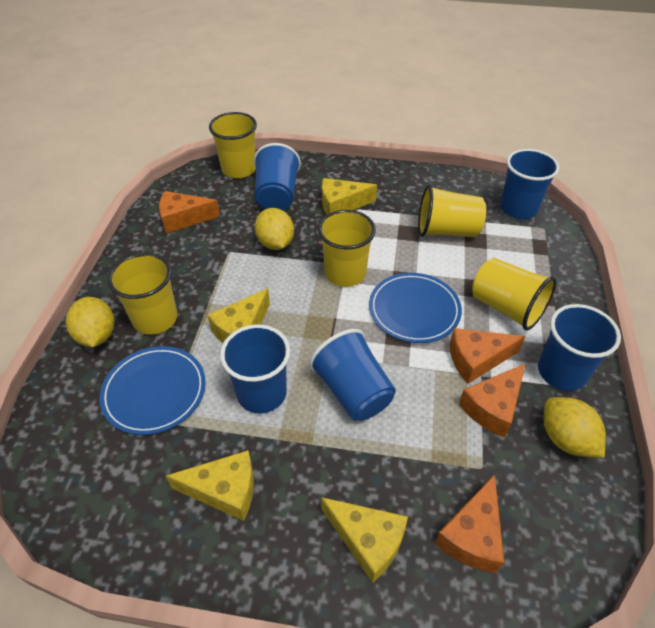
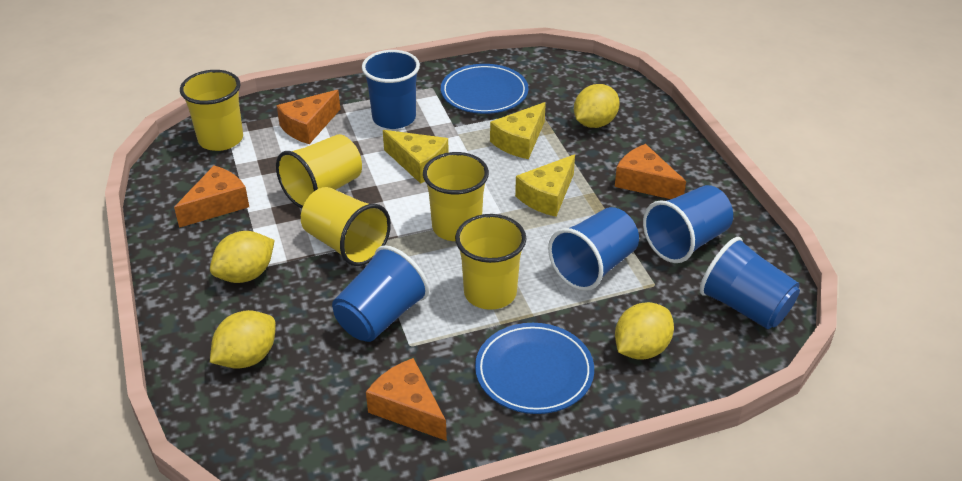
yellow cheese: [166,450,254,521] [208,288,270,343] [321,497,408,583] [322,178,377,215] = 4 -> [383,130,449,184] [490,102,546,159] [515,154,575,217] = 3
yellow lemon: [66,297,114,347] [255,208,294,250] [544,397,606,458] = 3 -> [210,231,275,283] [210,310,276,369] [574,84,620,128] [615,302,674,360] = 4

